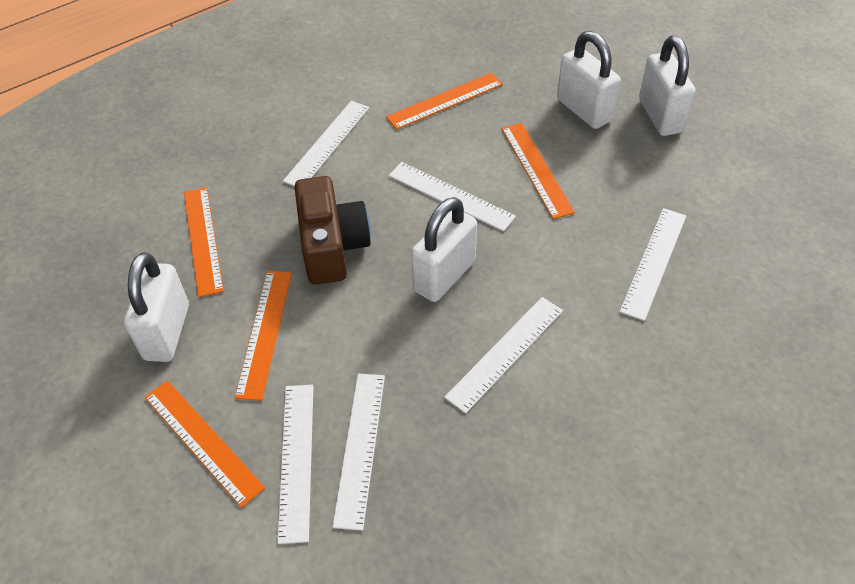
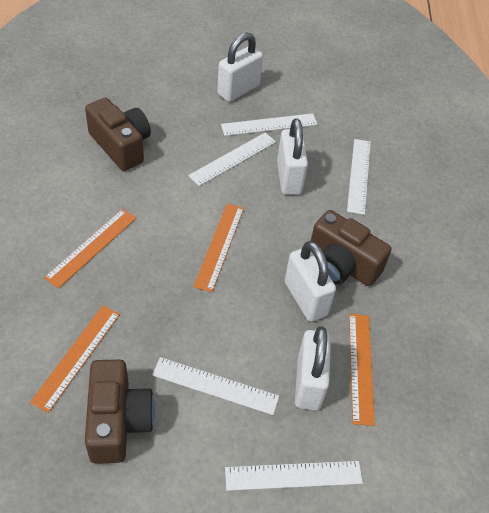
brown camera: [294,176,371,285] = 1 -> [85,98,151,171] [85,360,155,464] [311,210,391,286] = 3
orange ruler: [145,380,265,508] [184,187,224,297] [235,271,292,401] [386,73,503,130] [501,123,575,219] = 5 -> [30,305,120,413] [44,209,136,289] [193,204,244,292] [349,314,375,426] = 4
white ruler: [277,385,313,544] [283,101,369,186] [332,373,385,530] [389,162,516,232] [444,297,563,414] [619,208,686,321] = 6 -> [152,357,279,415] [188,133,276,186] [221,113,318,136] [225,461,363,491] [347,139,371,215] = 5

